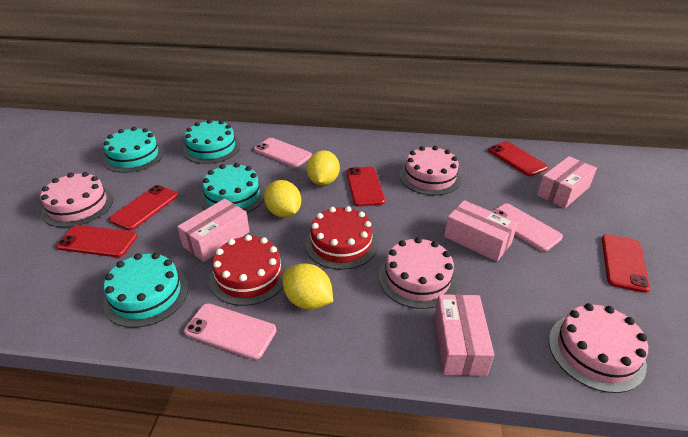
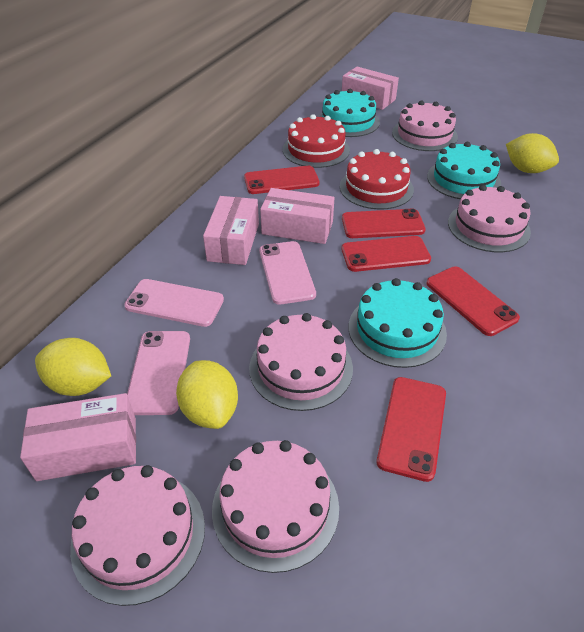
pink cake: [40,172,113,227] [379,237,458,309] [400,146,461,195] [549,303,648,393] = 4 -> [70,465,205,606] [212,440,339,573] [249,313,353,411] [392,101,458,151] [448,185,531,252] = 5
turquoise cake: [103,127,164,173] [103,253,188,328] [183,119,240,164] [200,163,265,213] = 4 -> [318,89,380,137] [349,278,447,368] [427,142,501,199] = 3

